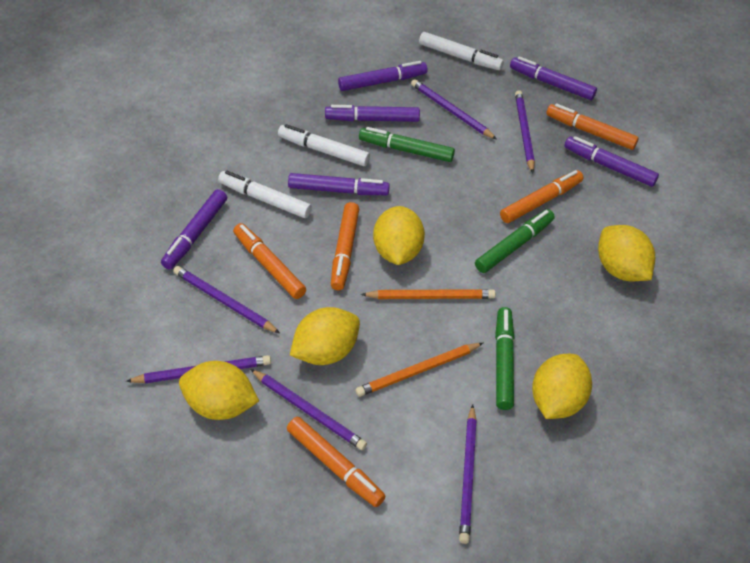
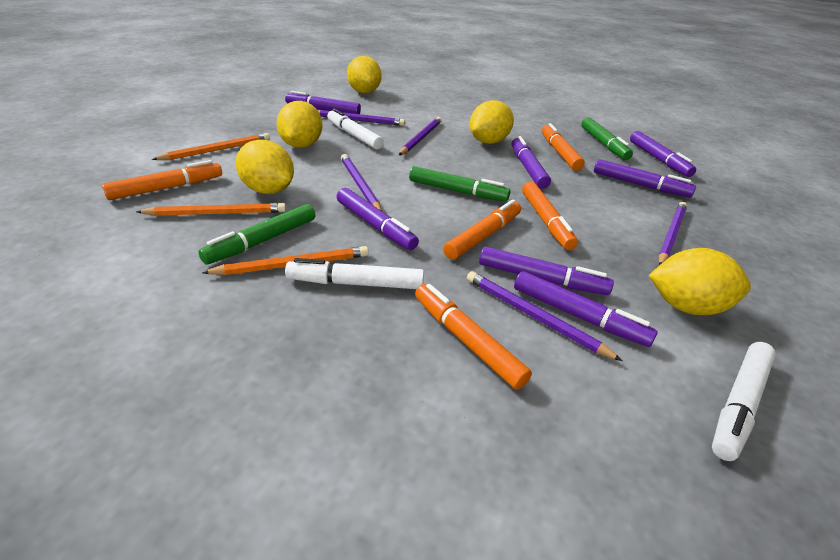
orange pencil: [355,343,483,397] [361,289,496,299] = 2 -> [136,203,286,216] [152,133,270,160] [202,246,369,275] = 3
purple marker: [161,189,227,269] [288,173,390,195] [325,105,420,122] [338,61,427,91] [510,56,597,100] [564,136,659,187] = 6 -> [285,91,361,114] [337,188,419,250] [479,246,614,295] [512,136,551,189] [514,271,658,347] [594,159,696,197] [630,131,696,177] = 7
purple pencil: [126,355,271,383] [173,266,280,333] [250,369,367,450] [411,79,497,139] [459,405,477,544] [515,90,535,173] = 6 -> [318,110,405,126] [341,154,382,211] [399,117,442,155] [467,271,623,361] [658,202,687,265] = 5

